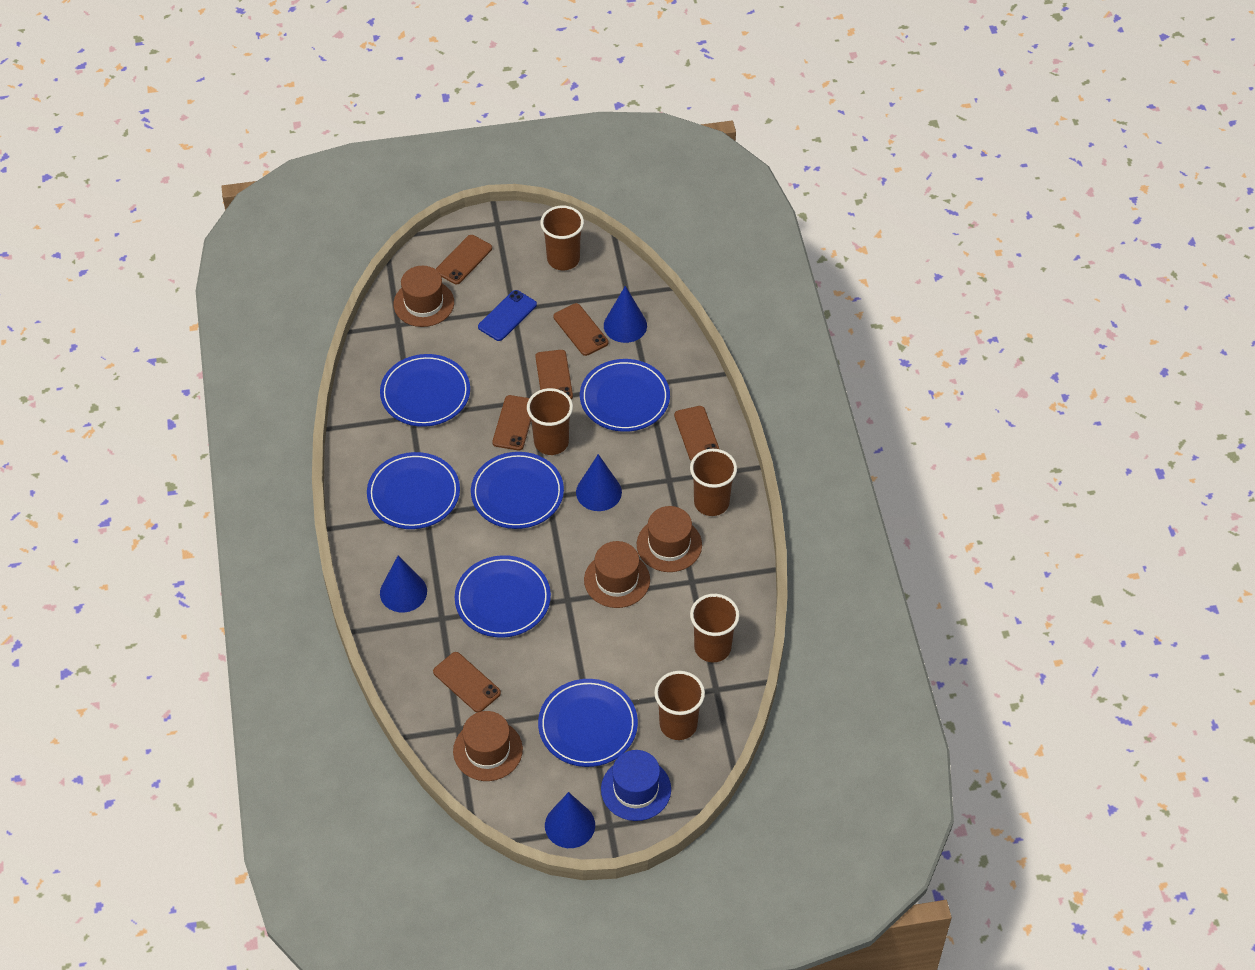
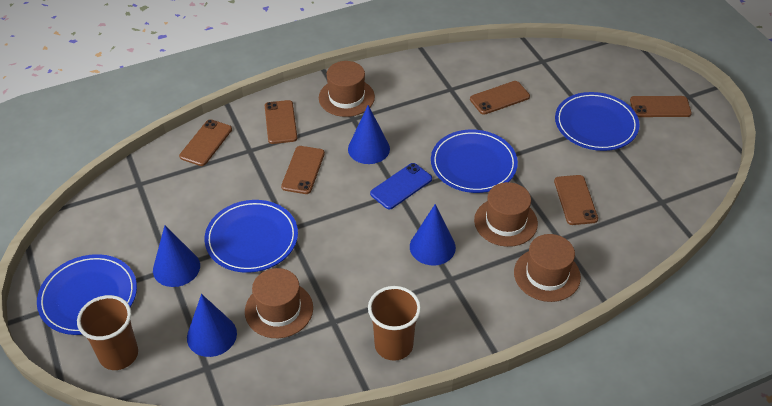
blue hat: [601,750,671,821] = 1 -> none = 0
blue plate: [367,452,460,529] [380,354,470,427] [455,555,551,638] [471,452,564,529] [538,679,638,767] [580,359,670,432] = 6 -> [37,254,137,335] [205,200,298,273] [431,130,518,193] [555,92,639,151] = 4
brown cup: [527,388,573,455] [540,206,584,270] [654,671,705,740] [690,449,737,516] [690,594,739,662] = 5 -> [77,295,138,370] [368,286,421,361] = 2

